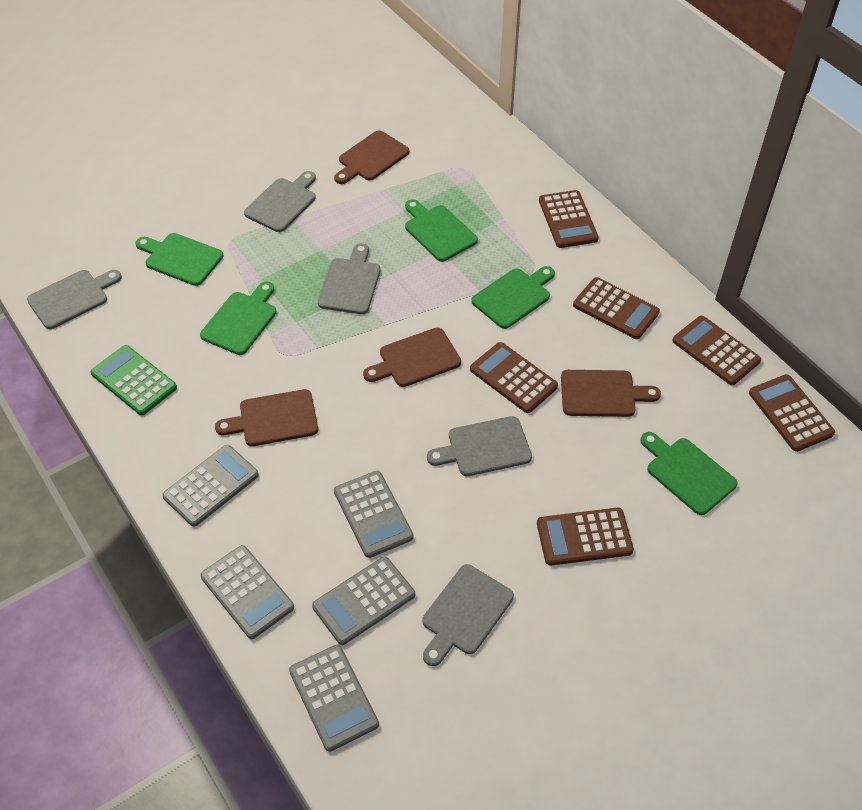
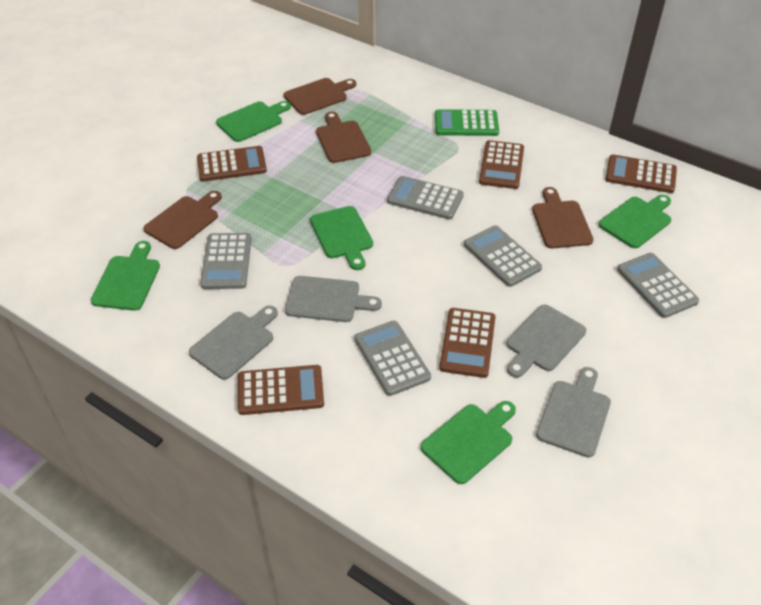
brown calculator: [470,342,558,413] [537,508,634,566] [539,190,599,248] [573,277,660,339] [672,316,761,385] [749,374,835,452] = 6 -> [197,146,267,182] [238,365,324,415] [439,308,496,378] [479,140,524,189] [605,154,677,193] = 5
grey cutting board: [27,270,122,329] [244,171,316,232] [318,243,381,314] [422,564,514,666] [427,416,532,476] = 5 -> [189,306,278,380] [285,276,382,322] [506,305,586,378] [536,367,611,458] = 4

